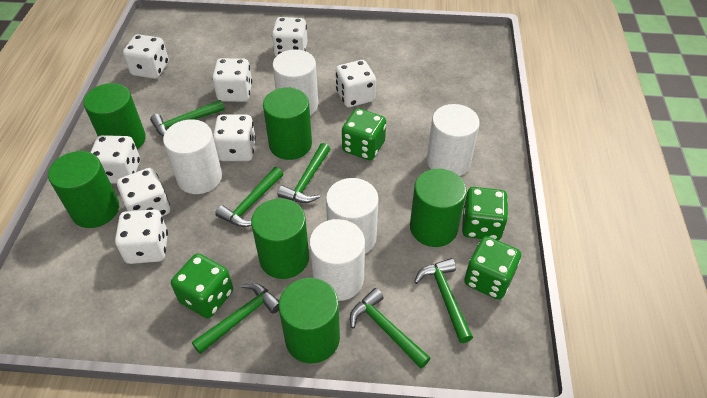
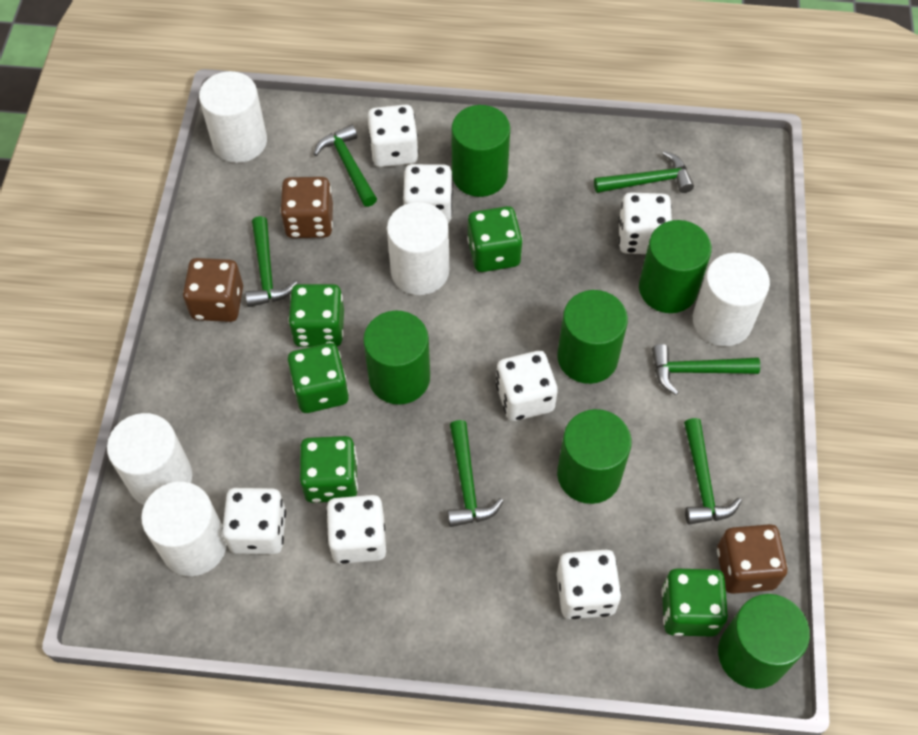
brown dice: none = 0 -> [183,258,243,322] [280,177,333,238] [717,524,787,594] = 3
green dice: [171,253,233,319] [342,108,386,160] [462,187,508,240] [464,236,521,300] = 4 -> [288,284,344,347] [288,343,349,413] [300,436,358,503] [467,206,523,272] [662,568,728,637] = 5
white dice: [90,135,140,184] [115,209,168,264] [117,168,170,216] [123,34,169,79] [212,58,252,102] [213,115,256,161] [272,17,307,56] [336,60,376,107] = 8 -> [222,488,286,554] [326,495,386,564] [368,104,419,167] [403,164,453,224] [496,351,558,421] [557,550,621,619] [618,192,672,254] = 7

